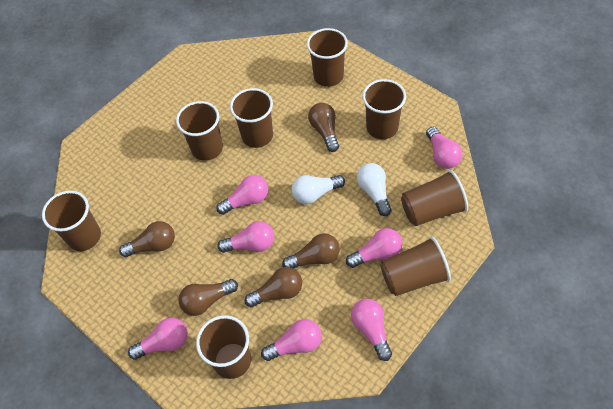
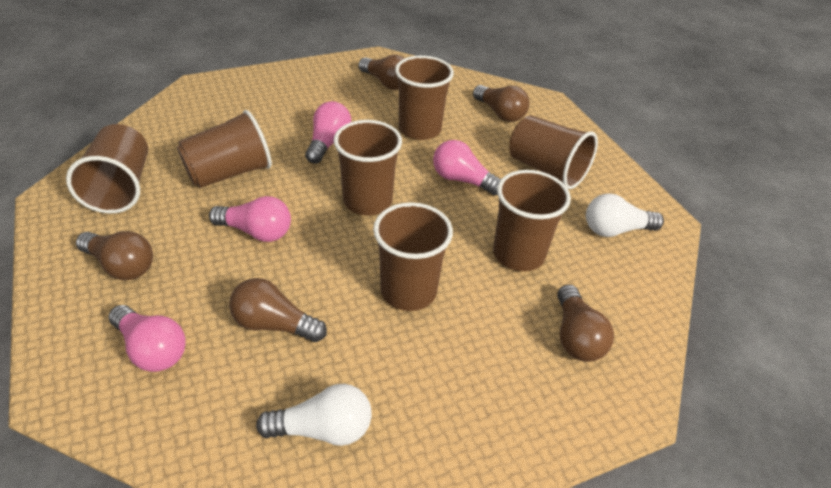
brown cup: [42,191,101,251] [176,101,223,161] [196,315,251,379] [230,88,273,148] [307,28,348,87] [362,79,406,139] [380,237,451,296] [401,170,468,226] = 8 -> [66,124,148,214] [177,110,272,188] [333,120,402,215] [373,202,453,311] [395,56,454,140] [493,170,571,271] [509,115,598,189] = 7
pink light bulb: [128,318,188,360] [216,175,268,215] [218,221,274,253] [261,319,322,361] [346,228,402,268] [351,299,392,361] [426,127,462,169] = 7 -> [109,305,186,372] [209,196,291,242] [305,101,351,164] [433,140,501,195] = 4

